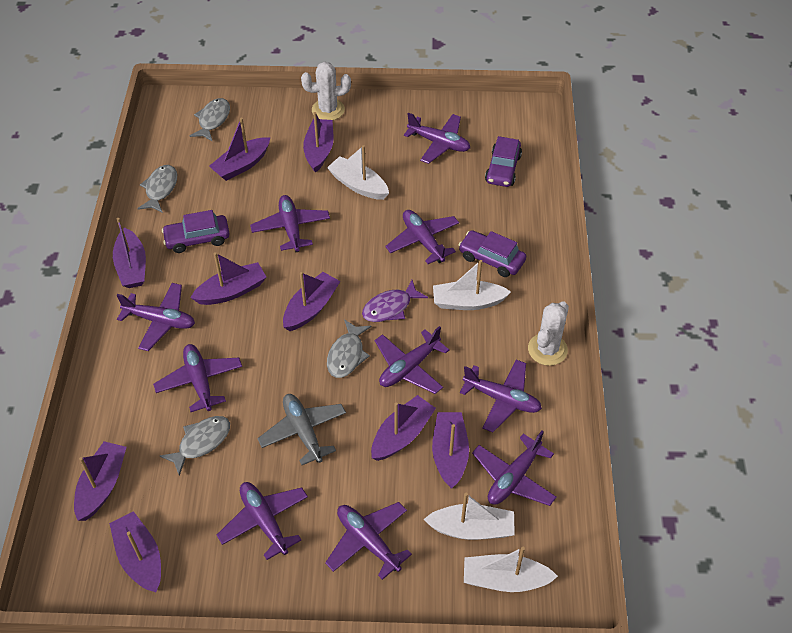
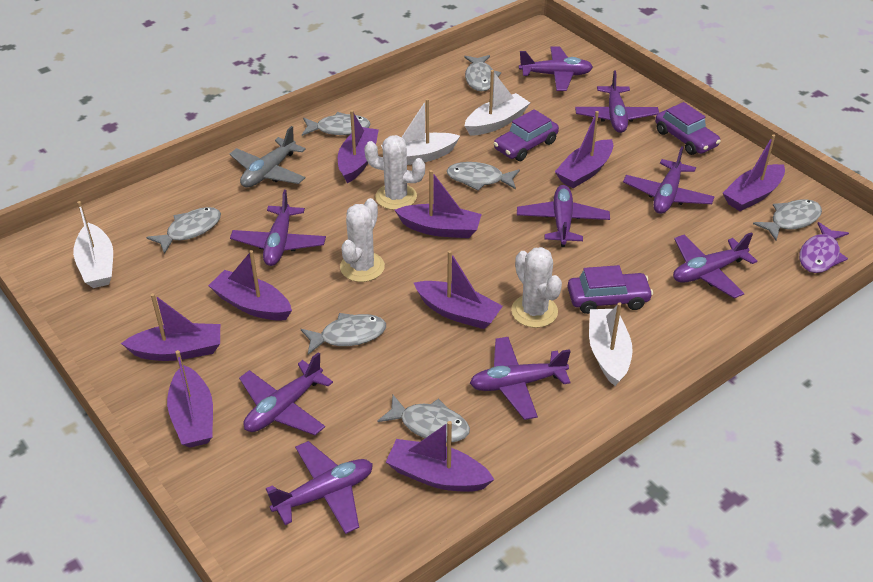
grey fish: [137,165,177,213] [160,416,230,476] [190,98,230,142] [327,319,371,378] = 4 -> [146,207,221,254] [301,313,386,355] [302,112,371,136] [377,395,470,443] [447,162,520,191] [464,55,501,91] [753,199,822,241] = 7
purple plane: [117,283,195,351] [153,344,242,412] [217,482,308,560] [250,195,330,252] [325,502,412,580] [375,326,449,394] [385,210,459,264] [404,113,470,164] [460,359,542,433] [472,431,557,506] = 10 -> [230,190,326,266] [239,352,333,435] [266,441,373,534] [470,337,571,420] [517,185,610,247] [519,46,593,91] [575,70,659,133] [623,146,714,214] [673,232,757,298] = 9
white cactus: [301,62,351,121] [528,301,569,366] = 2 -> [340,198,385,282] [364,135,425,210] [511,247,562,328] = 3

